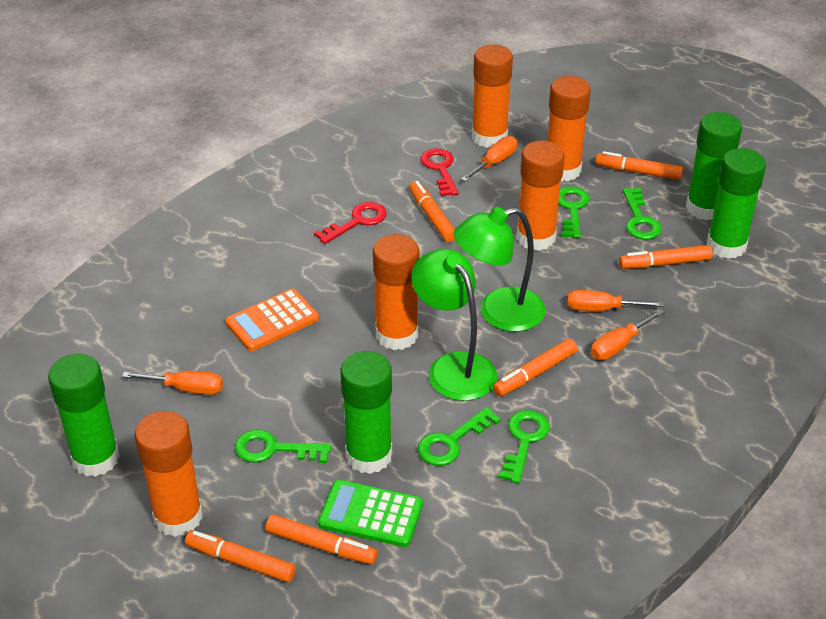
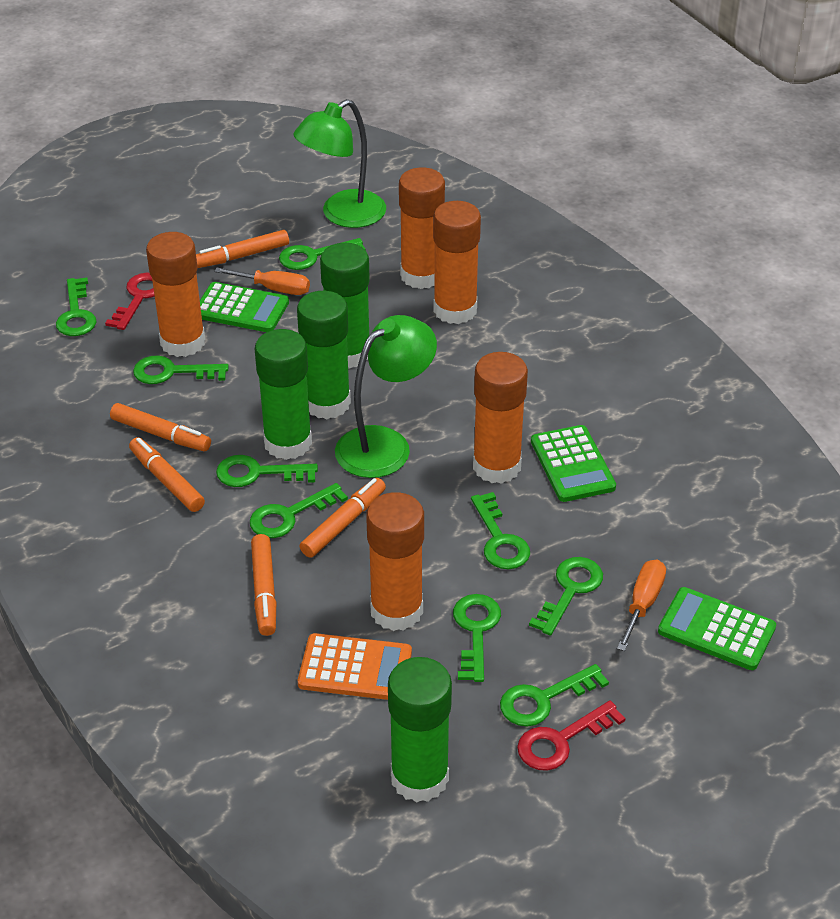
green calculator: [318,480,423,547] = 1 -> [200,282,289,332] [531,425,616,502] [658,587,776,670] = 3
green key: [235,430,331,463] [418,407,501,466] [498,410,550,484] [558,186,590,238] [623,188,662,240] = 5 -> [56,278,96,336] [133,356,229,384] [216,455,318,487] [250,483,348,538] [279,238,366,270] [453,594,501,682] [471,492,530,569] [500,664,609,727] [529,557,603,636] = 9
orange marker: [185,530,296,582] [266,515,377,564] [409,181,455,242] [493,339,577,396] [595,151,683,180] [619,245,713,269] = 6 -> [110,403,211,451] [129,437,205,512] [196,230,289,268] [251,534,276,636] [300,478,386,558] = 5
orange screwdriver: [122,371,223,395] [461,136,517,182] [567,290,664,311] [591,309,664,360] = 4 -> [214,268,310,295] [617,560,666,651] = 2

